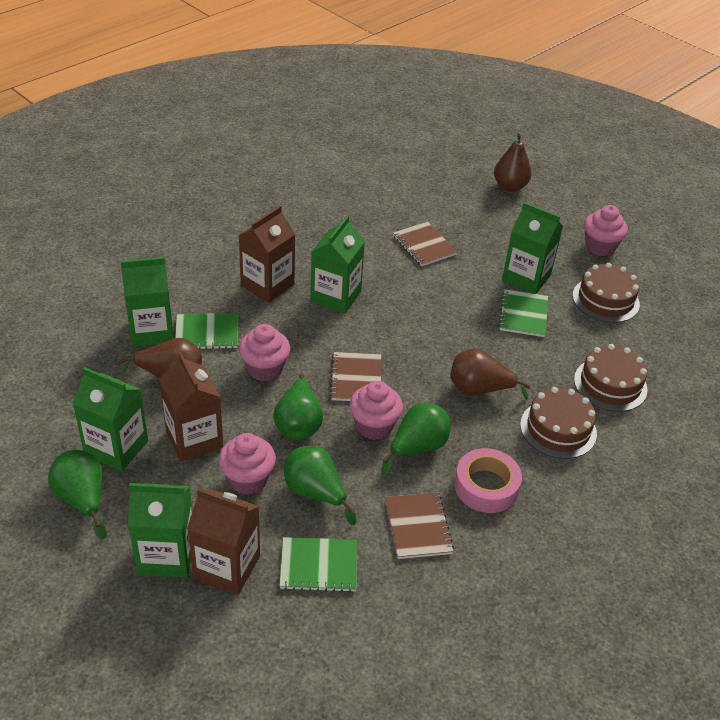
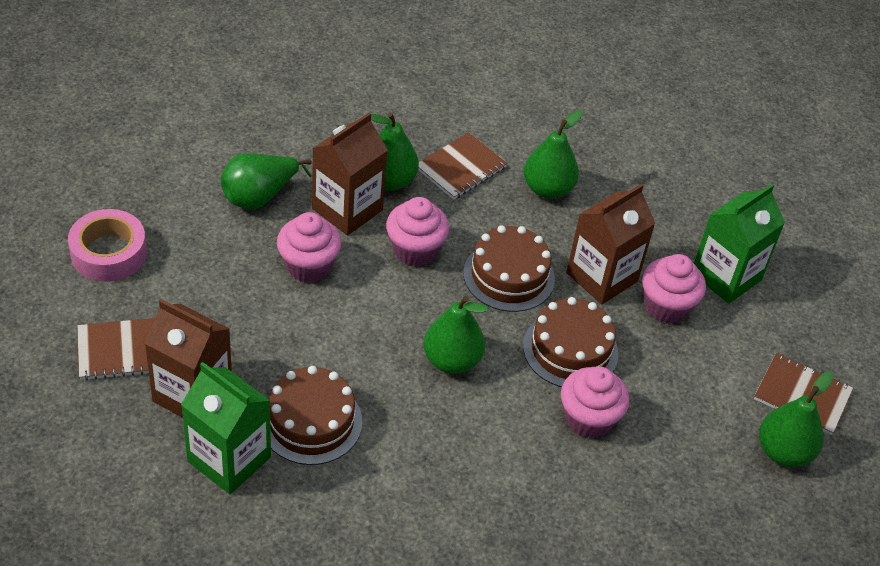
brown pear: [120,338,202,378] [450,348,530,400] [494,133,532,192] = 3 -> none = 0
green carton: [72,367,148,471] [120,257,174,347] [128,483,193,578] [310,216,365,314] [502,202,563,294] = 5 -> [181,362,271,494] [694,184,785,304] = 2
green notebook: [175,313,238,349] [279,537,357,592] [498,289,548,337] = 3 -> none = 0
green pear: [48,450,107,539] [273,374,323,440] [284,446,356,525] [381,403,451,477] = 4 -> [220,153,312,209] [371,112,419,191] [424,296,488,374] [524,110,583,199] [759,372,834,467] = 5

